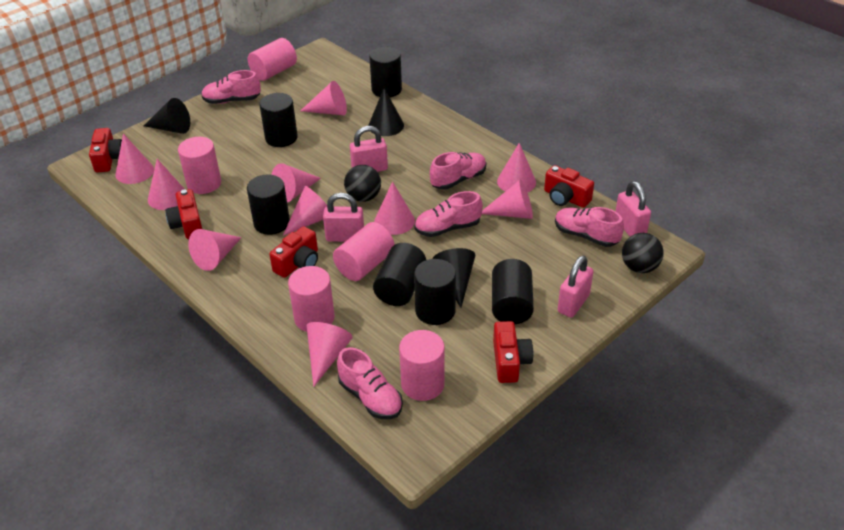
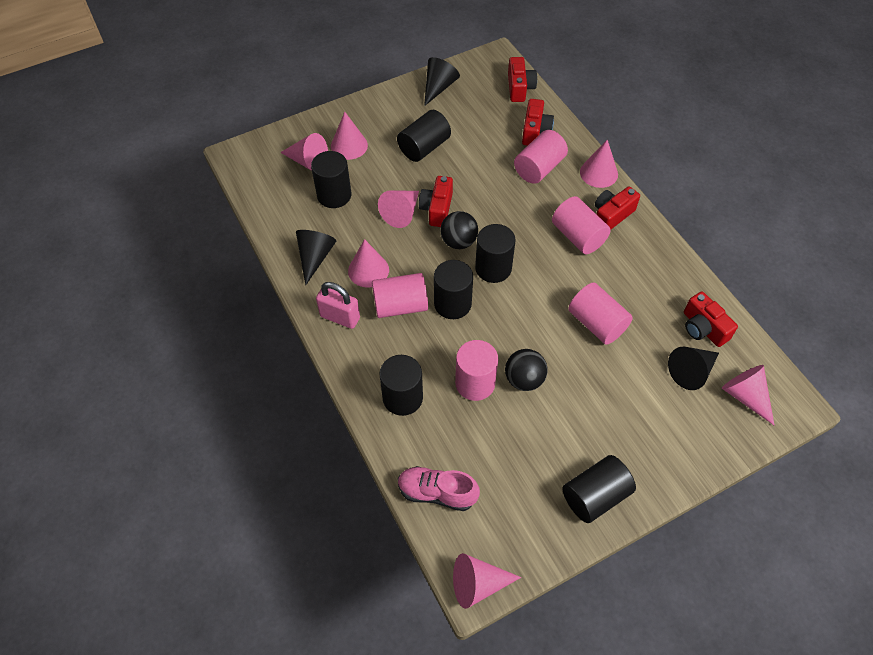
pink cone: [115,134,154,184] [148,159,184,210] [188,229,242,271] [271,163,321,203] [283,186,327,236] [300,81,347,115] [307,322,353,387] [374,182,415,235] [482,180,533,219] [497,143,536,193] = 10 -> [280,133,328,171] [331,112,368,160] [348,239,389,288] [378,190,419,228] [453,553,521,609] [580,140,618,188] [722,365,775,426] = 7
pink padlock: [323,193,364,242] [350,126,388,172] [557,255,593,318] [615,181,651,236] = 4 -> [316,282,360,329] = 1
pink shoe: [201,70,261,104] [337,347,403,419] [415,191,483,237] [430,152,486,190] [555,207,624,247] = 5 -> [398,466,480,511] = 1

